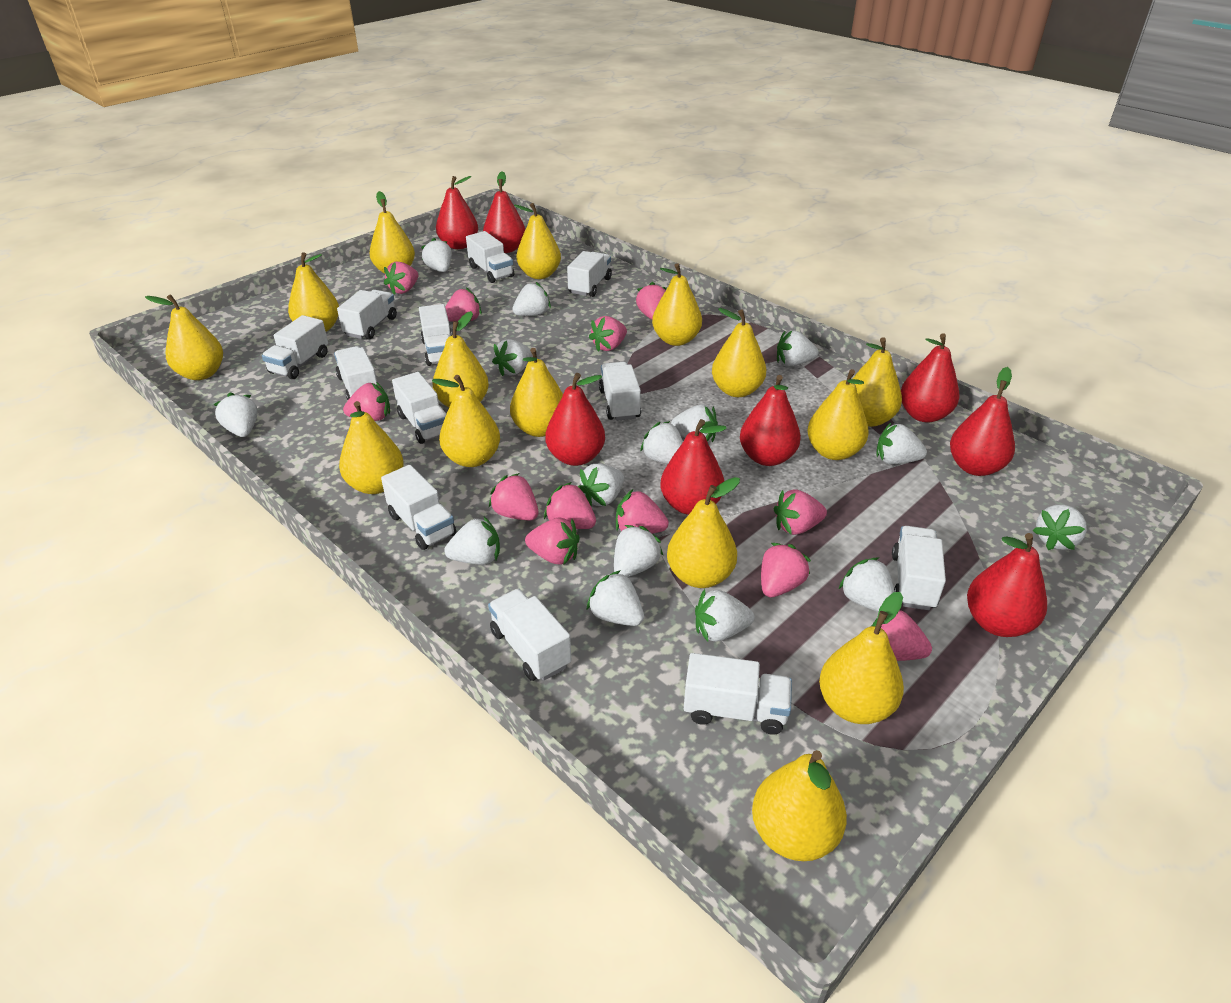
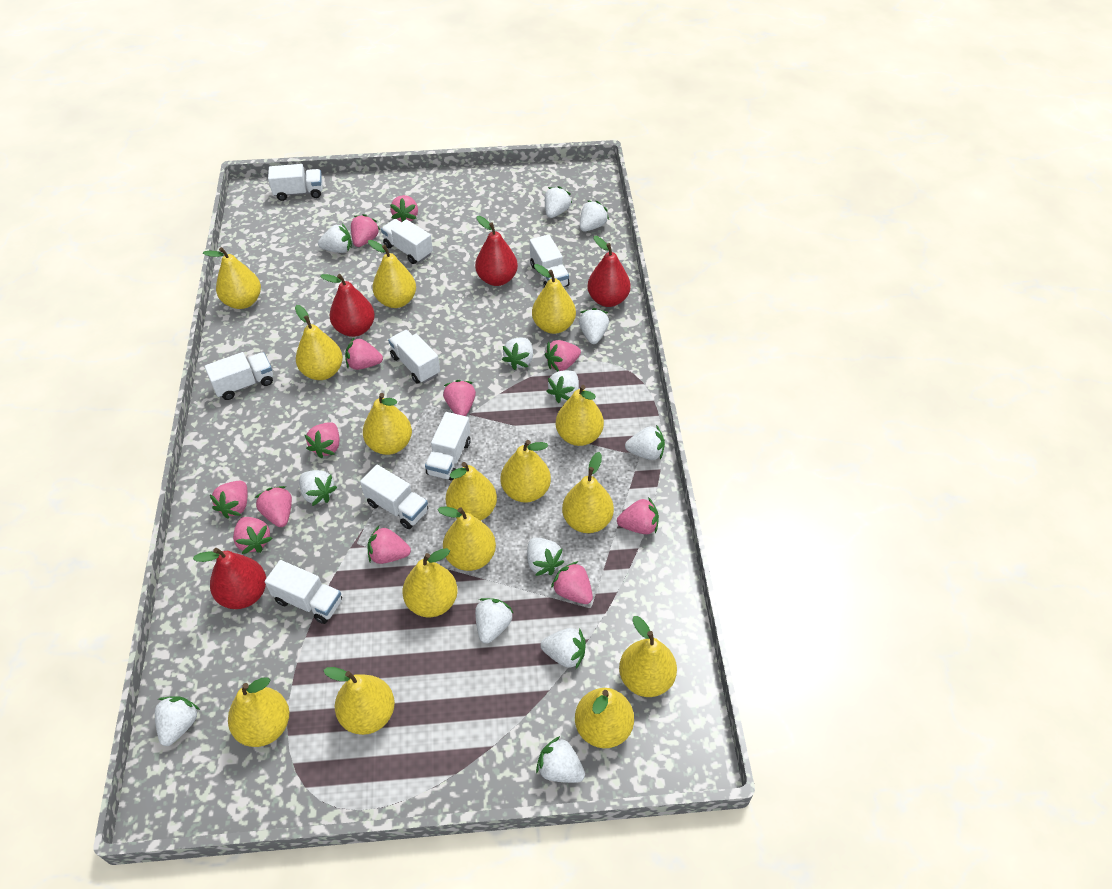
red pear: [436,176,478,249] [483,171,525,253] [545,373,605,466] [661,419,727,515] [740,375,801,466] [901,333,960,423] [950,367,1015,476] [967,533,1047,637] = 8 -> [193,548,266,609] [320,274,375,337] [475,216,518,286] [587,236,631,307] = 4
white strawberry: [213,393,257,437] [421,238,452,272] [444,517,500,565] [492,339,532,376] [512,282,551,316] [577,464,624,506] [586,570,644,626] [614,525,664,577] [640,421,683,464] [671,404,718,442] [695,589,754,641] [777,330,818,366] [838,557,895,612] [876,423,927,464] [1032,505,1087,550] = 15 -> [155,696,200,746] [299,470,337,506] [318,224,352,253] [475,598,514,644] [502,338,533,370] [527,538,564,576] [536,736,585,783] [541,628,586,669] [545,186,572,218] [546,370,579,403] [579,308,609,344] [580,200,609,231] [625,425,665,460] = 13
white truck: [262,315,328,379] [334,346,377,400] [337,290,397,339] [381,465,456,550] [392,372,446,444] [419,304,452,366] [466,231,514,283] [488,589,571,681] [567,251,612,297] [599,362,641,421] [684,653,792,735] [892,526,946,610] = 12 -> [205,352,273,400] [265,560,342,624] [268,164,323,201] [360,465,428,529] [381,219,433,264] [388,330,440,384] [425,412,471,481] [530,234,570,287] = 8

